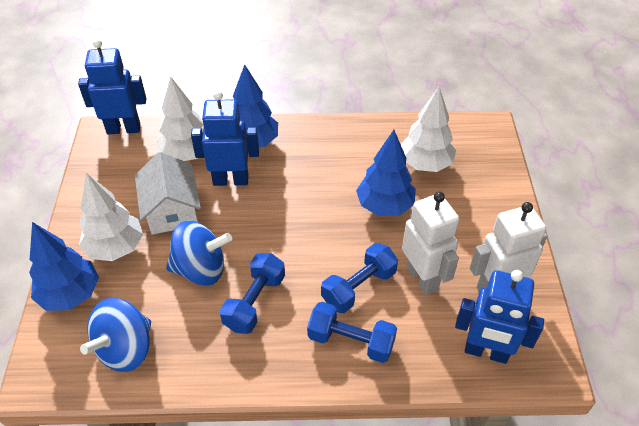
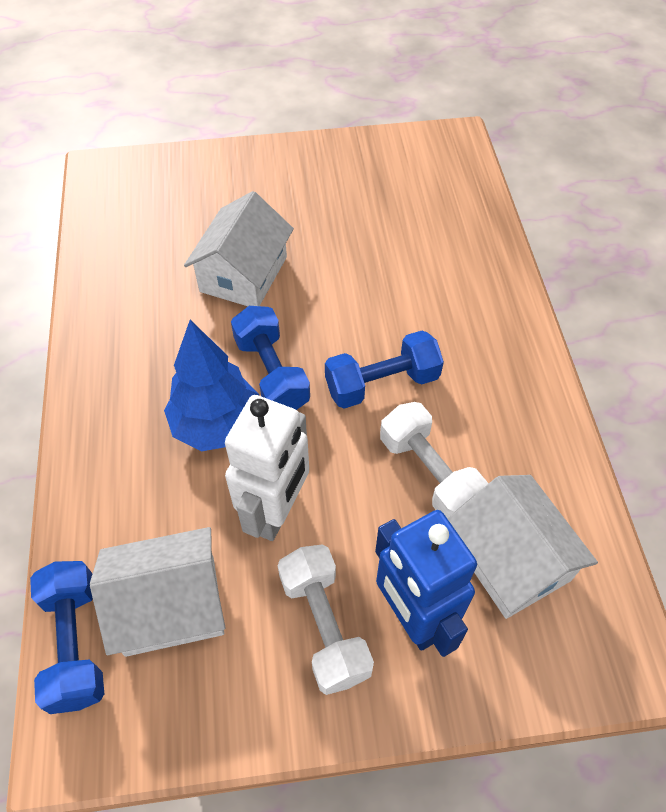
blue robot: [78,39,146,134] [191,91,259,186] [455,270,544,364] = 3 -> [375,510,477,657] = 1
blue spinning top: [80,298,151,372] [166,221,232,286] = 2 -> none = 0
blue tree: [29,222,99,311] [233,64,278,148] [356,130,416,216] = 3 -> [164,320,259,451] = 1
white dumbbell: none = 0 -> [278,544,374,695] [380,402,488,518] = 2
white house: [135,152,201,235] = 1 -> [90,527,225,657] [184,191,294,306] [447,475,598,619] = 3
white robot: [402,192,459,295] [470,202,547,292] = 2 -> [225,395,309,541] = 1
white tree: [79,173,143,261] [156,76,204,161] [401,87,456,172] = 3 -> none = 0

